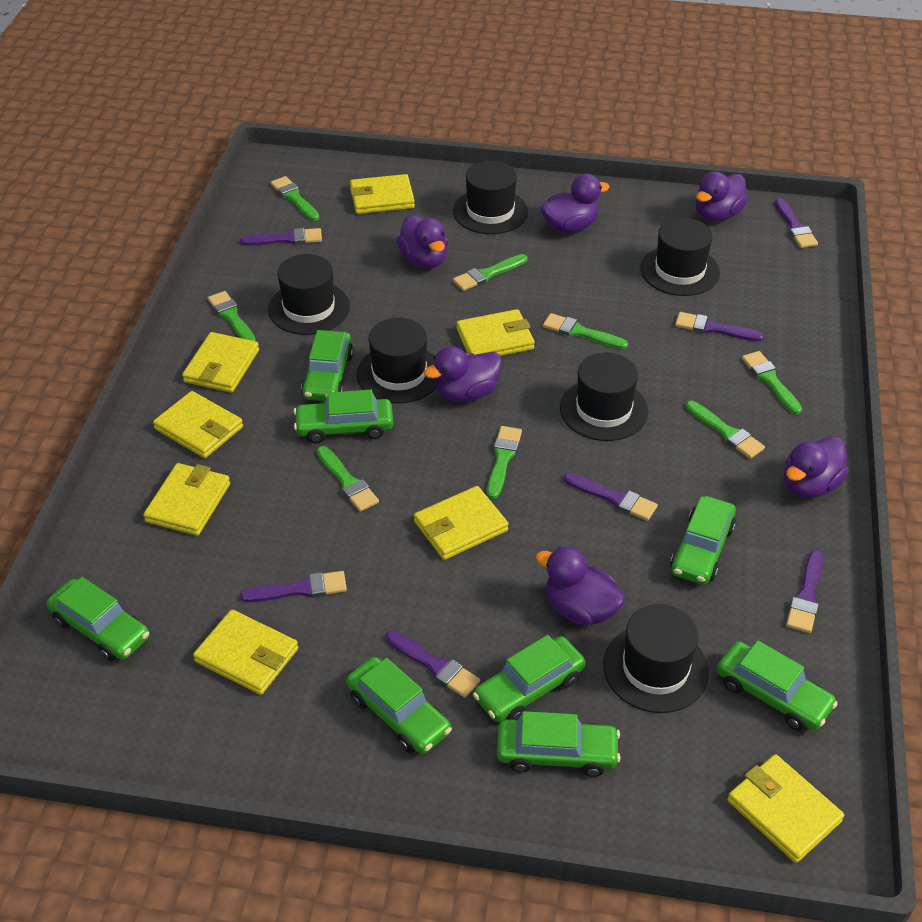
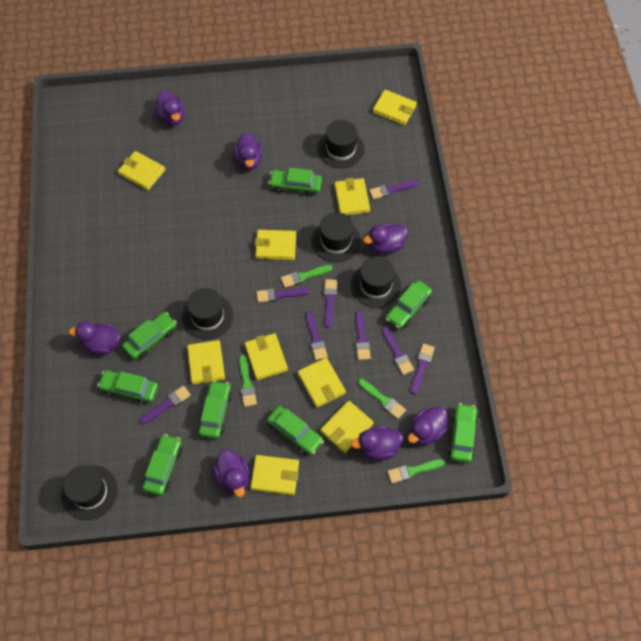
black hat: [268,254,350,335] [356,318,436,403] [453,161,528,234] [560,353,648,441] [603,604,709,713] [640,218,720,296] = 6 -> [61,465,118,520] [182,288,233,340] [312,212,361,262] [318,120,364,168] [351,257,401,308] = 5
green brush: [208,291,256,341] [271,176,319,221] [317,446,379,512] [453,254,527,291] [487,426,522,499] [543,313,628,349] [686,401,765,459] [742,351,802,414] = 8 -> [239,355,257,407] [281,265,333,288] [358,379,406,419] [387,459,445,484] = 4
purple brush: [240,228,322,245] [240,571,347,602] [386,630,480,698] [563,473,658,521] [675,312,764,341] [775,198,818,248] [786,550,823,633] = 7 -> [139,386,191,425] [257,288,310,303] [306,311,328,360] [324,279,338,328] [356,310,371,360] [369,180,419,200] [382,327,414,375] [411,344,435,395] = 8
purple duck: [396,214,448,269] [424,346,502,402] [535,546,625,626] [540,174,610,233] [696,172,748,222] [784,436,849,498] = 6 -> [69,321,121,355] [154,91,185,126] [213,449,250,497] [233,132,263,170] [351,426,403,460] [363,223,408,254] [408,407,448,445] = 7
yellow wallet: [143,463,230,536] [153,391,243,458] [182,332,259,393] [193,609,298,695] [350,174,415,214] [414,486,509,560] [456,309,535,356] [727,754,844,863] = 8 -> [118,151,165,190] [187,340,225,385] [245,333,288,380] [251,455,299,495] [255,230,296,260] [298,358,346,408] [320,401,374,453] [334,178,370,215] [372,90,417,125] = 9

